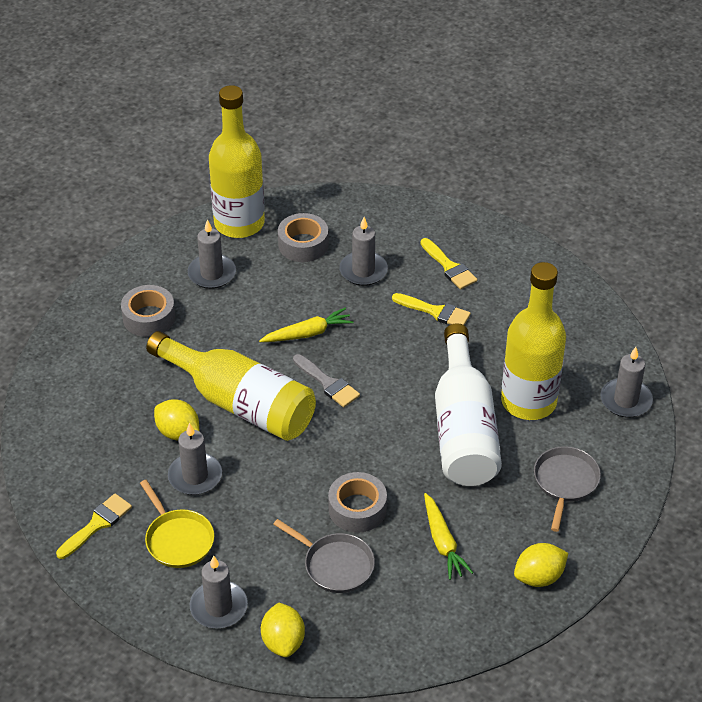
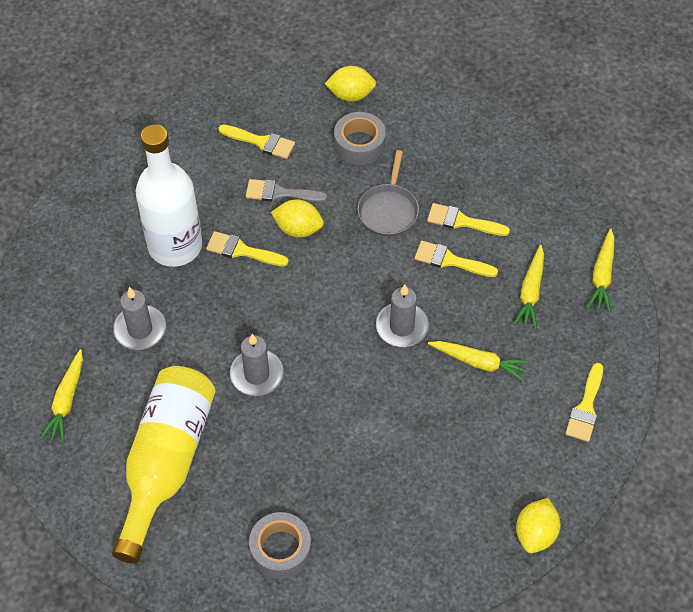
grey candle: [168,423,222,495] [187,219,236,289] [190,555,248,628] [339,217,388,286] [600,347,653,418] = 5 -> [113,287,166,350] [230,334,284,396] [376,285,429,347] = 3
grey pan: [273,519,375,593] [534,446,601,532] = 2 -> [357,150,419,237] = 1
grey tape: [121,285,175,337] [278,213,329,262] [328,472,387,533] = 3 -> [249,512,311,579] [334,112,386,165] = 2
yellow bottle: [146,331,316,441] [209,85,265,238] [501,262,566,420] = 3 -> [112,366,216,564] = 1
yellow brush: [56,494,132,559] [392,293,471,325] [420,238,478,290] = 3 -> [206,231,289,267] [218,125,295,159] [415,241,498,277] [427,203,510,236] [565,363,603,442] = 5
yellow carrot: [259,308,354,342] [424,493,473,580] = 2 -> [40,349,83,443] [428,341,530,382] [513,245,544,330] [587,228,615,312] = 4
yellow pan: [140,480,214,568] = 1 -> none = 0

